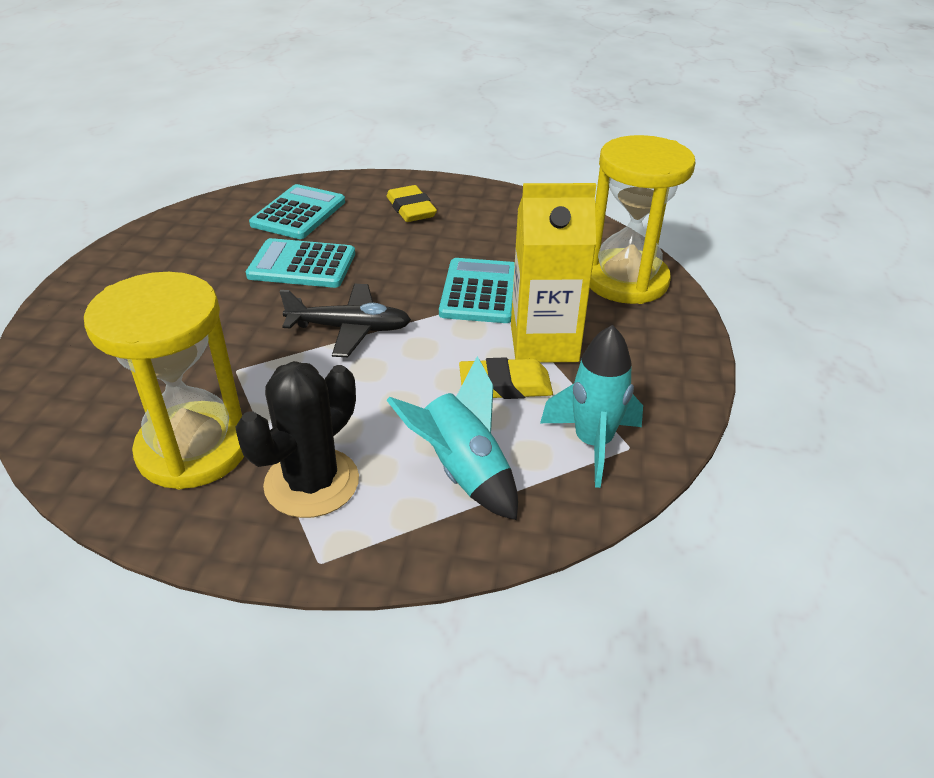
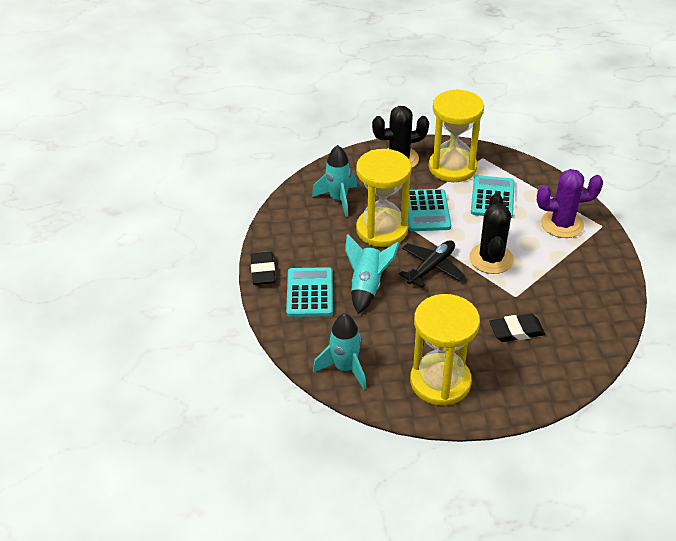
black cactus: [236,361,359,518] = 1 -> [372,106,429,168] [469,193,514,274] = 2
black eraser: none = 0 -> [251,252,276,285] [489,314,545,342] = 2
purple cactus: none = 0 -> [537,169,603,238] = 1
turquoise rocket: [386,356,518,520] [540,325,643,488] = 2 -> [312,145,357,217] [313,314,366,390] [345,234,399,314] = 3
yellow carton: [511,183,596,363] = 1 -> none = 0
yellow eraser: [387,185,437,222] [459,357,553,399] = 2 -> none = 0
yellow hourglass: [84,272,244,489] [590,135,695,304] = 2 -> [356,149,412,247] [410,294,480,406] [429,89,484,182] = 3

